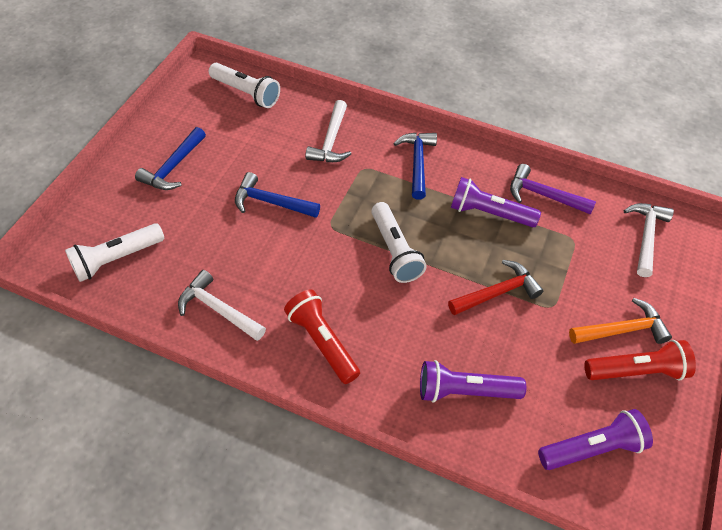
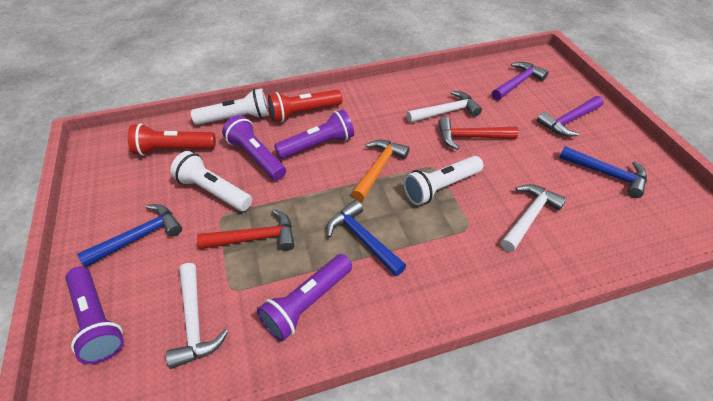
purple flashlight: [420,360,526,402] [451,177,541,227] [538,409,653,470] = 3 -> [65,267,124,364] [222,115,286,180] [257,254,352,342] [274,109,354,159] = 4
purple hammer: [510,164,596,215] = 1 -> [492,62,549,100] [537,96,603,137] = 2
red hammer: [448,260,543,315] = 1 -> [197,209,295,251] [438,117,518,150] = 2

